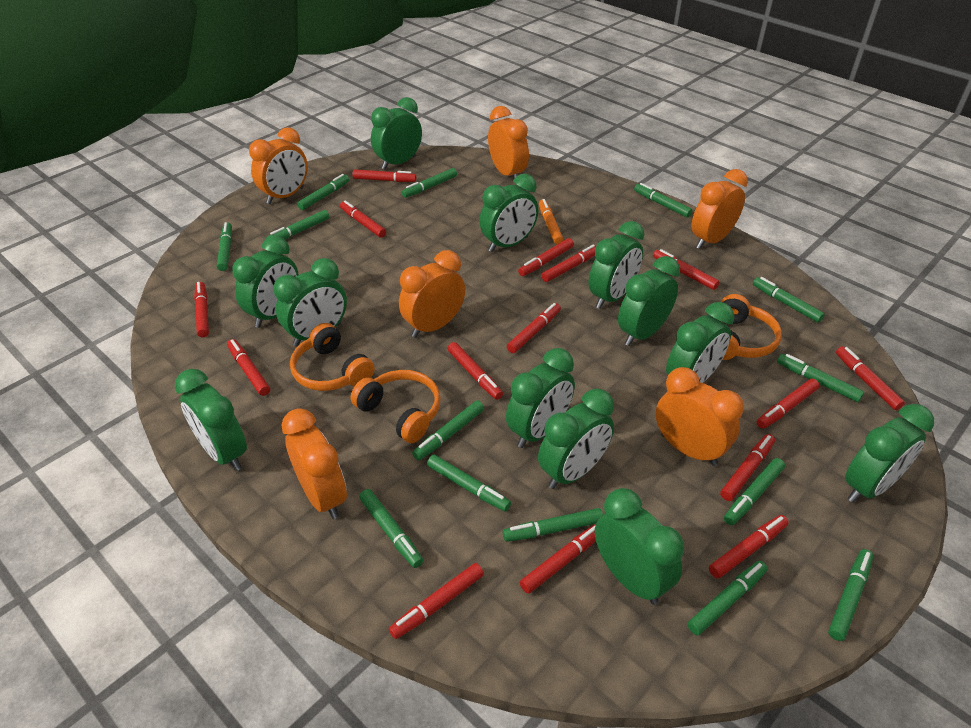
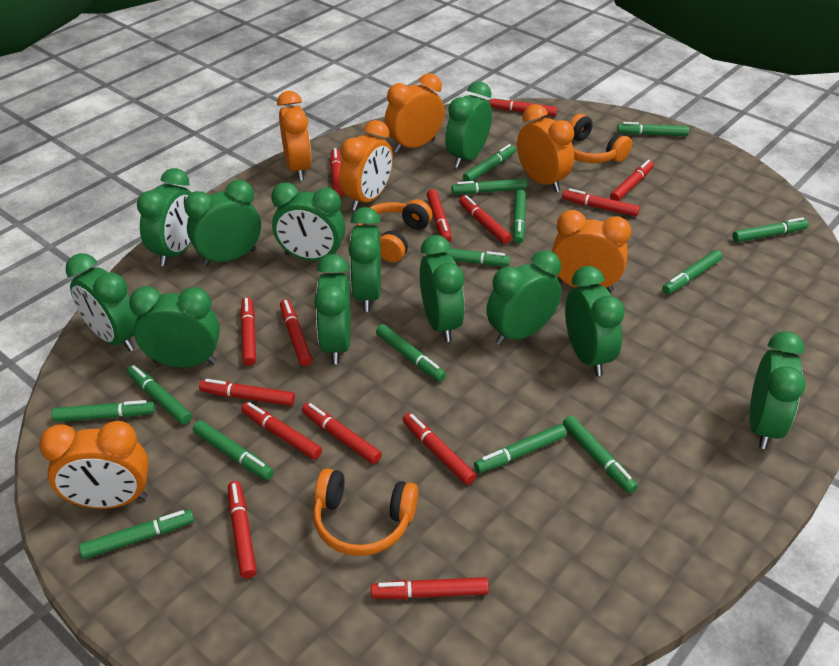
orange marker: [539,199,563,244] = 1 -> none = 0
red marker: [194,282,209,337] [227,339,270,396] [340,200,386,238] [352,169,416,182] [389,563,484,639] [447,342,503,400] [507,303,561,353] [518,238,574,276] [520,524,596,594] [541,245,596,282] [653,249,719,290] [709,515,789,578] [720,434,775,501] [757,379,820,429] [836,346,905,410] = 15 -> [199,379,295,406] [228,481,257,579] [240,297,256,366] [241,402,322,460] [280,299,312,366] [302,403,382,464] [330,148,344,197] [371,577,489,599] [403,413,476,485] [427,189,452,242] [459,195,512,244] [490,97,558,117] [562,188,640,217] [610,160,654,201] = 14

